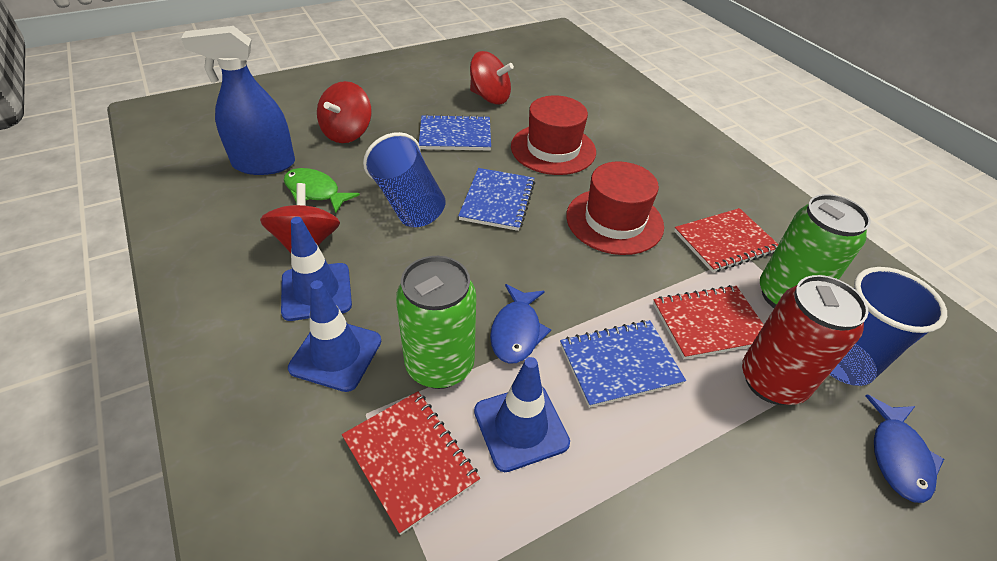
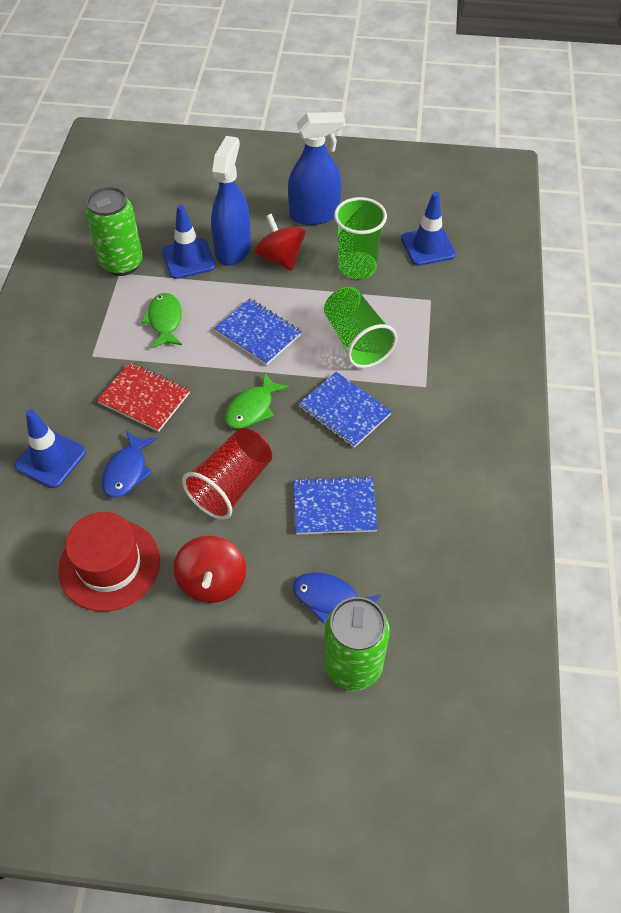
blue cup: [363,132,446,227] [829,267,947,386] = 2 -> none = 0
blue spray bottle: [181,26,295,175] = 1 -> [211,136,251,266] [288,112,345,225] = 2
green cup: none = 0 -> [324,287,397,368] [334,197,387,279] = 2
green fish: [284,168,360,213] = 1 -> [141,293,182,348] [225,372,289,429] = 2
red can: [742,275,868,405] = 1 -> none = 0
red cup: none = 0 -> [182,428,272,519] = 1
red hat: [511,95,596,175] [566,162,664,255] = 2 -> [58,512,160,611] = 1
red notebook: [342,391,480,535] [653,285,764,359] [674,208,778,272] = 3 -> [97,362,190,432] = 1
red spinning top: [260,183,340,253] [317,81,372,143] [470,51,514,105] = 3 -> [174,536,246,603] [254,214,306,271] = 2

